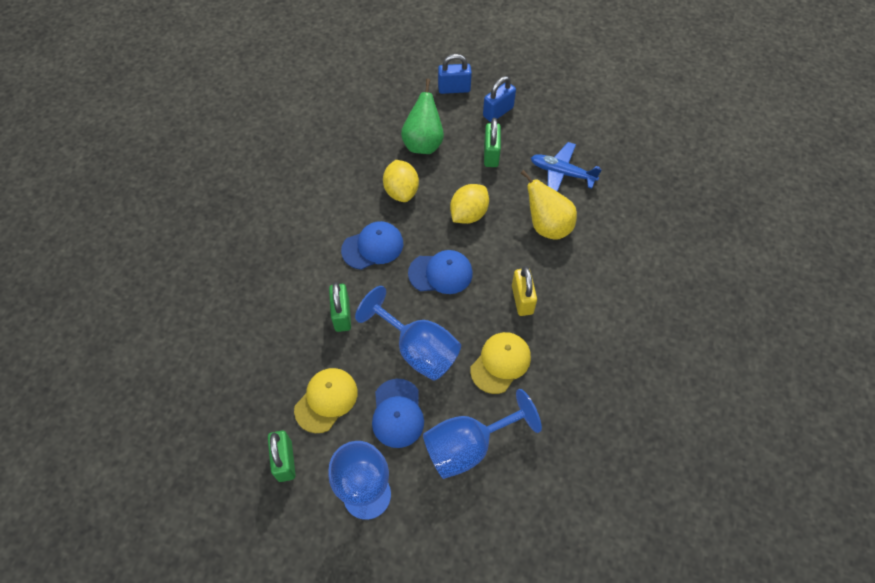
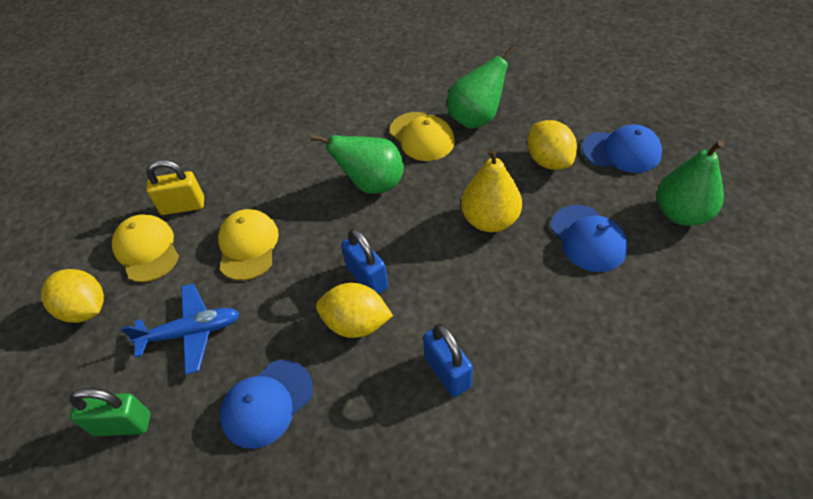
blue goblet: [328,441,391,520] [355,286,461,381] [423,389,542,479] = 3 -> none = 0
green padlock: [268,431,296,482] [329,282,351,332] [484,118,501,167] = 3 -> [69,388,151,436] = 1
green pear: [401,79,444,154] = 1 -> [310,134,404,194] [447,45,516,129] [657,140,724,226] = 3
yellow cap: [294,368,358,433] [470,332,531,394] = 2 -> [112,214,179,282] [218,209,279,281] [390,112,455,161] = 3
yellow lemon: [383,160,419,202] [450,184,489,224] = 2 -> [41,269,104,323] [316,283,393,338] [527,120,577,170] = 3

